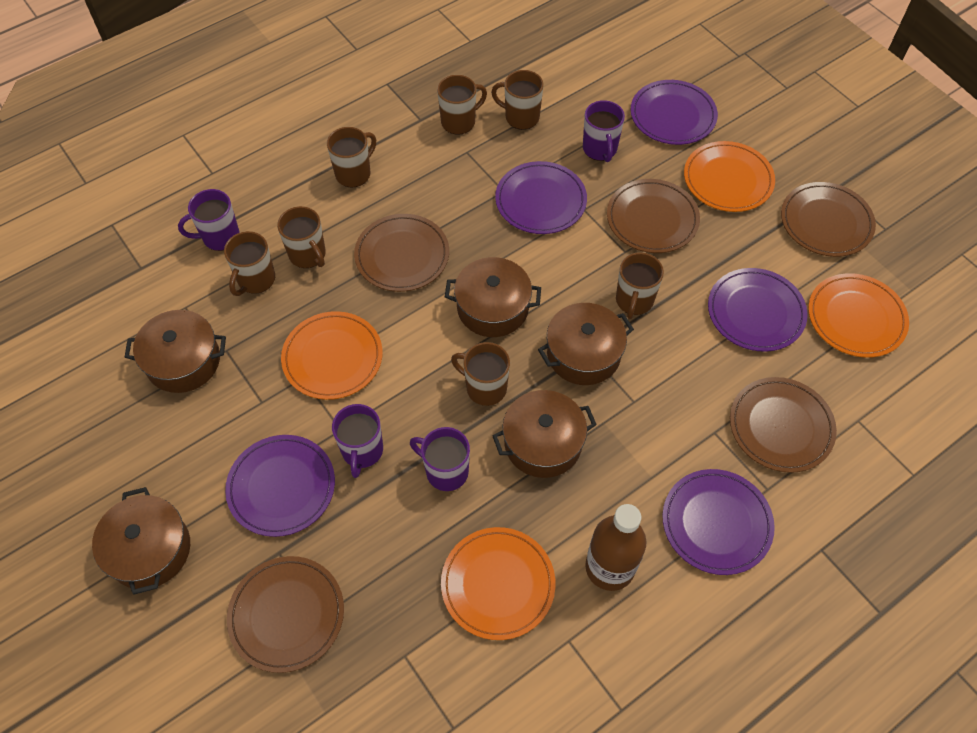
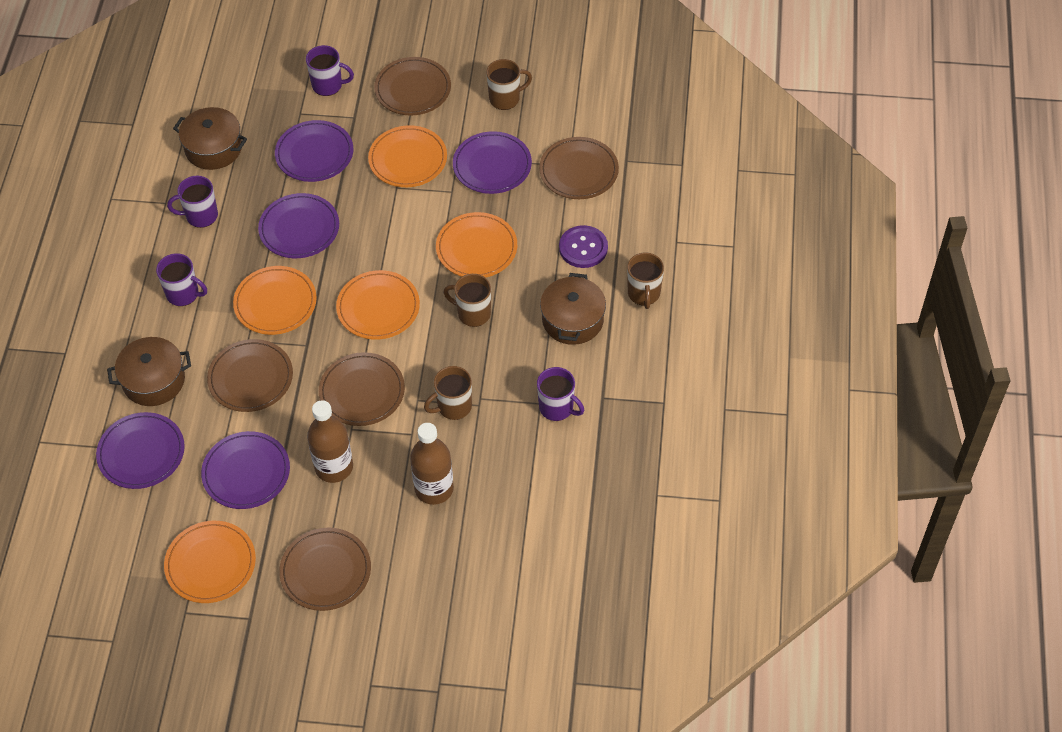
brown bottle: [585,504,647,591] = 1 -> [307,400,353,483] [410,423,454,505] = 2
brown mug: [224,231,275,296] [277,206,326,268] [327,127,376,188] [437,75,487,135] [451,342,510,406] [491,70,544,130] [616,252,664,319] = 7 -> [424,366,472,420] [443,274,491,327] [486,59,532,110] [627,252,664,309] = 4
brown pot: [92,487,190,595] [125,310,226,393] [445,257,541,337] [492,390,597,478] [538,303,634,385] = 5 -> [107,337,191,406] [173,107,247,170] [540,273,606,345] = 3
orange plate: [281,311,383,400] [441,527,556,640] [684,141,775,212] [808,273,909,358] = 4 -> [164,521,256,603] [233,266,317,335] [336,270,420,340] [368,125,447,187] [436,212,517,278] = 5
purple button: none = 0 -> [559,225,608,268] = 1

